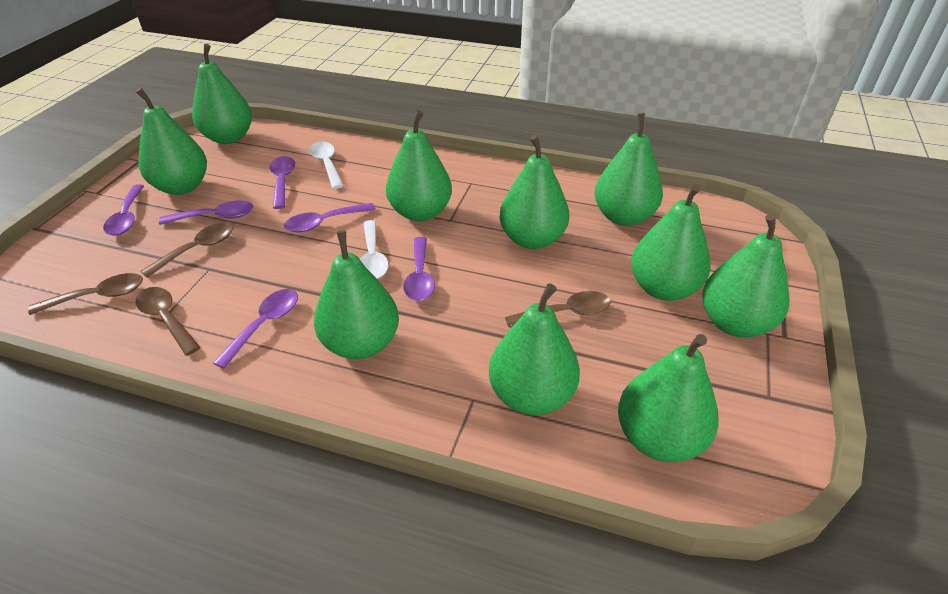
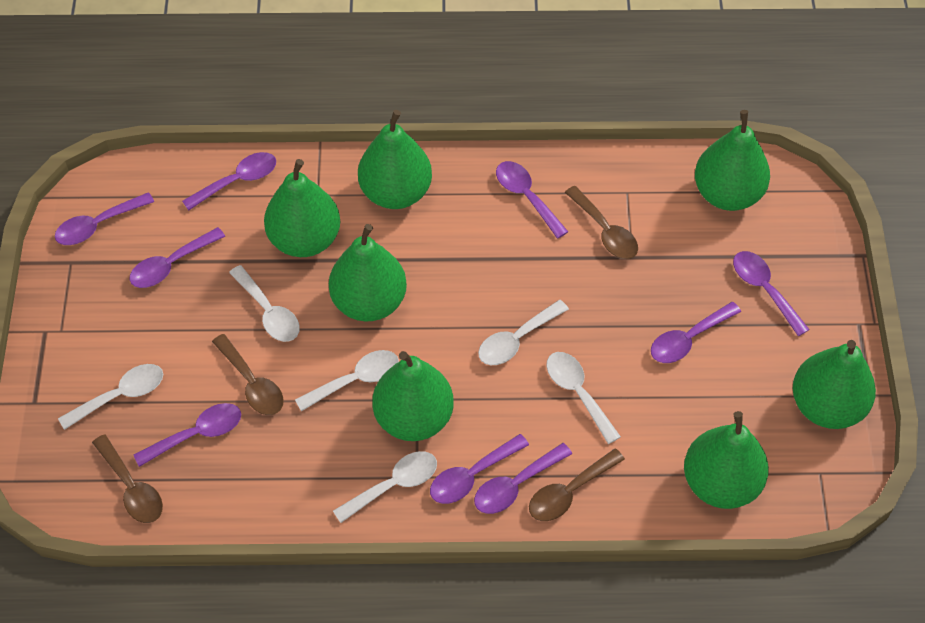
green pear: [136,88,207,195] [192,44,252,144] [314,230,399,359] [386,110,452,221] [489,283,580,415] [499,135,569,249] [594,113,663,226] [618,334,719,462] [631,184,711,301] [702,214,790,338] = 10 -> [264,159,340,257] [329,224,407,321] [358,110,432,209] [372,351,454,441] [684,411,769,509] [695,110,770,211] [793,340,876,429] = 7
purple spoon: [103,184,144,235] [159,200,253,225] [213,289,298,369] [270,156,295,209] [284,203,376,233] [403,237,435,301] = 6 -> [55,192,154,245] [129,227,225,288] [134,403,241,467] [182,152,276,211] [430,434,529,504] [474,443,572,514] [496,161,568,239] [651,302,741,363] [733,251,810,336] = 9
white spoon: [310,141,344,189] [360,220,389,279] = 2 -> [58,364,163,430] [229,265,300,342] [295,350,399,411] [333,451,437,523] [478,300,569,365] [546,352,621,444] = 6

